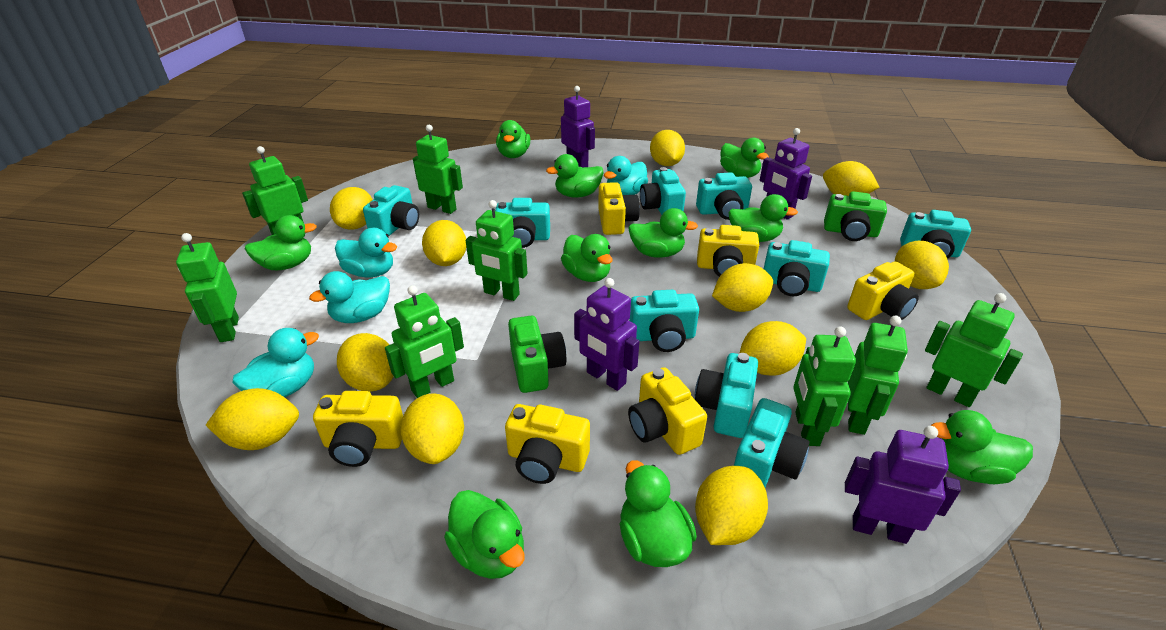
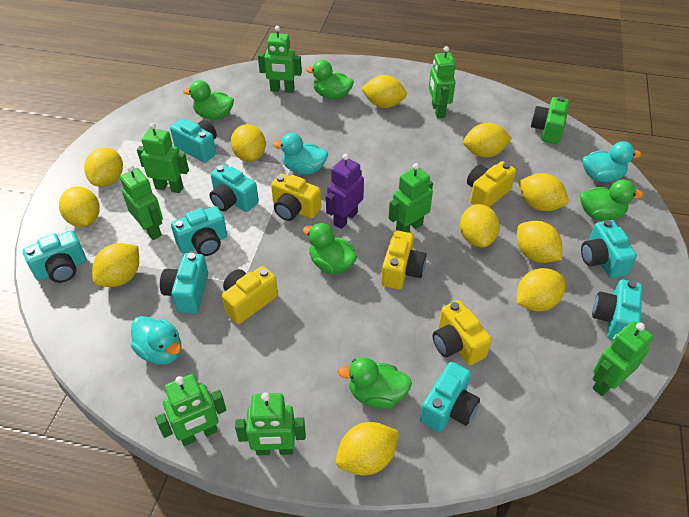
green camera: [508,316,566,393] [824,191,887,241] = 2 -> [531,96,569,144] = 1
green duck: [245,215,317,270] [444,490,525,579] [496,120,530,158] [546,154,603,198] [561,234,613,282] [620,461,697,567] [628,208,698,258] [720,138,769,178] [728,194,798,242] [930,410,1033,484] = 10 -> [183,80,234,120] [303,223,357,274] [306,60,354,99] [338,357,412,409] [580,180,643,221] = 5
purple robot: [561,86,595,167] [574,278,639,391] [760,128,812,220] [845,426,961,544] = 4 -> [326,154,364,229] = 1
turquoise camera: [363,185,419,236] [495,198,550,248] [629,290,699,352] [640,167,686,215] [695,353,758,438] [696,172,752,220] [734,398,810,488] [763,240,830,296] [900,210,971,259] = 9 -> [23,230,87,283] [160,253,208,314] [170,119,217,163] [171,206,227,256] [209,164,259,212] [420,362,480,432] [581,220,637,278] [592,279,643,340] = 8
turquoise duck: [233,328,319,397] [309,271,390,323] [335,228,397,277] [604,156,648,195] = 4 -> [131,316,182,365] [273,133,328,174] [583,141,641,182] = 3
yellow camera: [313,391,403,467] [505,404,590,484] [598,182,640,235] [628,367,707,455] [697,225,759,277] [847,261,919,320] = 6 -> [222,266,278,324] [271,173,321,221] [381,230,426,290] [433,300,492,365] [467,161,516,207] = 5

